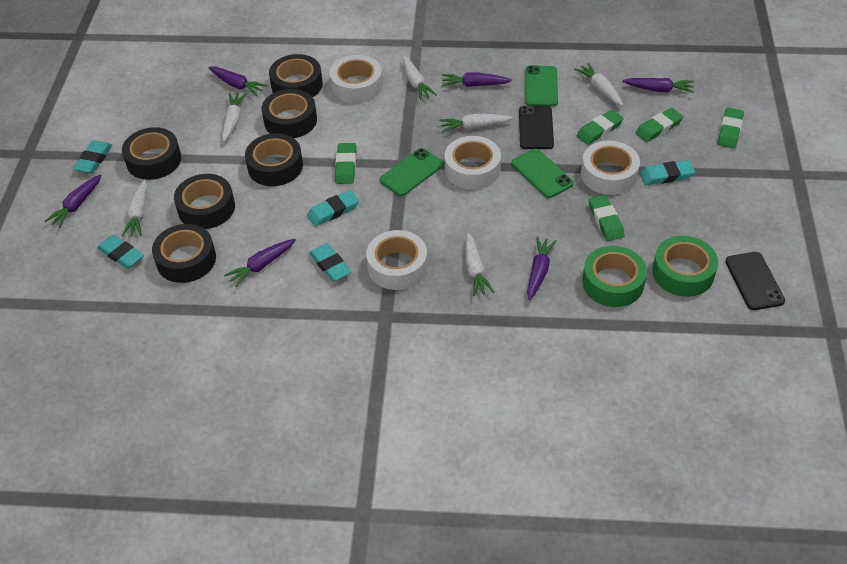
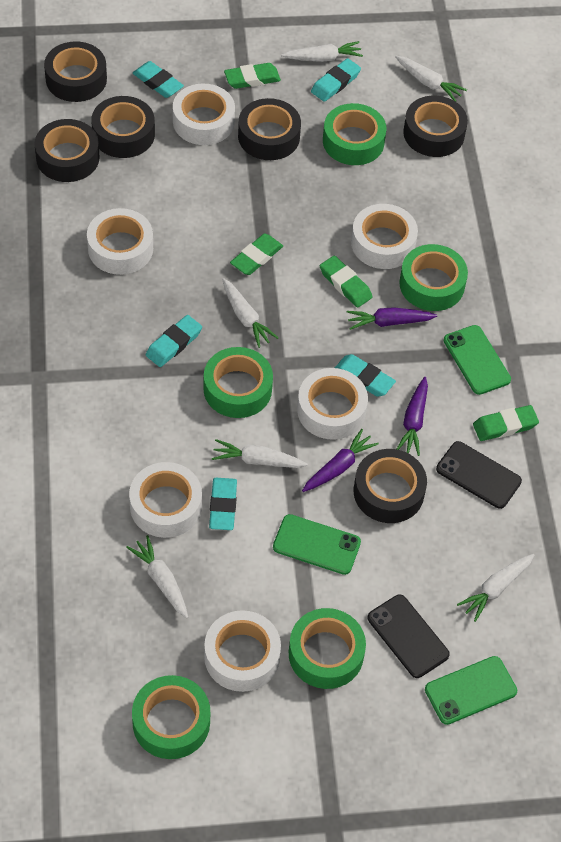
green eraser: [335,143,356,184] [577,110,624,145] [589,195,624,241] [635,108,683,142] [718,108,744,148] = 5 -> [224,63,281,89] [230,234,283,275] [320,255,372,308] [473,405,539,441] = 4
green tape: [582,246,647,307] [652,236,718,297] = 2 -> [132,675,210,759] [203,347,273,418] [289,608,366,689] [323,103,386,165] [399,244,468,311] = 5
purple carrot: [45,174,101,228] [208,67,267,96] [224,239,296,287] [442,72,512,87] [527,237,557,300] [622,78,694,93] = 6 -> [302,429,379,492] [347,307,437,330] [397,377,428,456] = 3
white tape: [330,55,383,103] [366,230,428,290] [445,136,501,189] [581,141,640,195] = 4 -> [87,208,153,275] [129,462,202,538] [173,83,235,145] [204,610,281,692] [297,368,368,440] [351,204,418,269] = 6

